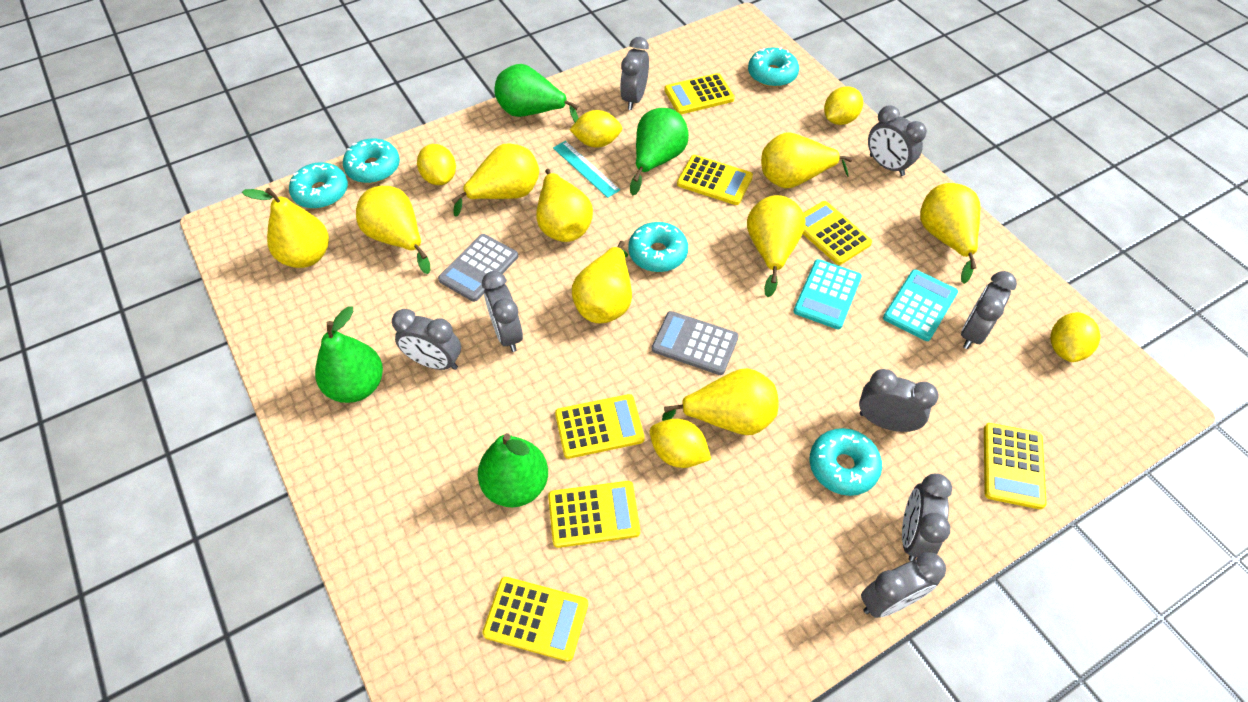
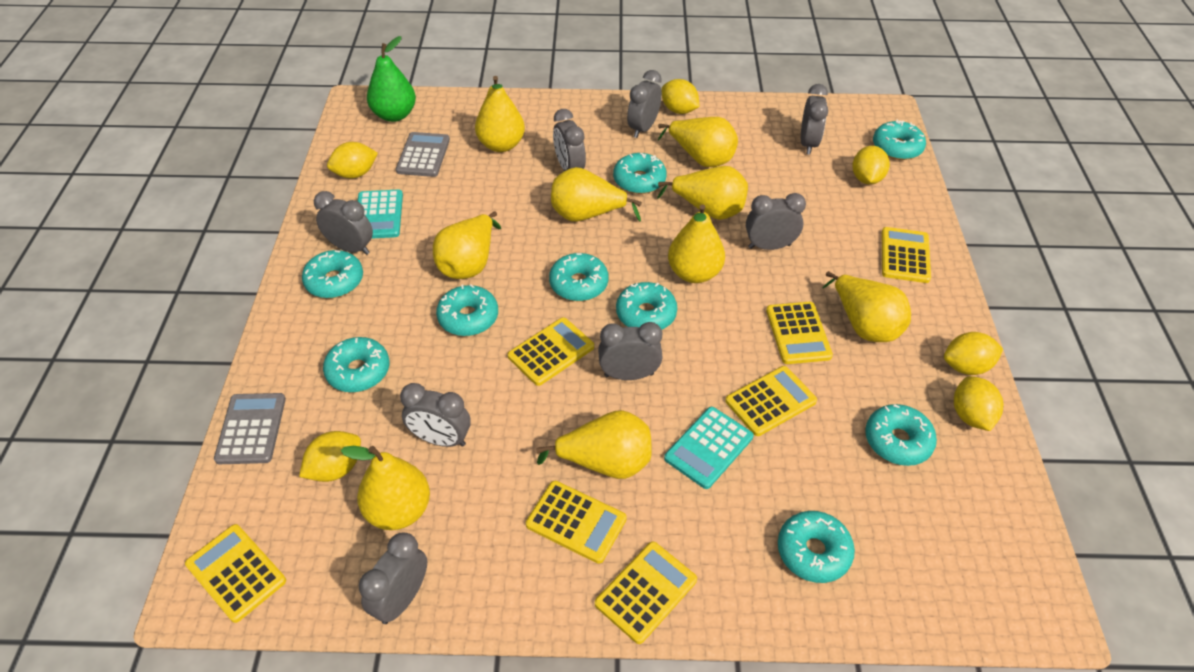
green pear: [315,306,383,403] [478,433,548,507] [494,64,579,122] [630,108,689,196] = 4 -> [367,36,416,122] = 1
turquoise donut: [289,162,348,209] [343,139,400,183] [628,222,688,272] [748,47,799,87] [810,428,882,496] = 5 -> [302,250,363,298] [323,337,389,392] [436,284,498,336] [549,253,609,301] [613,153,667,194] [616,282,677,329] [778,511,855,583] [865,404,937,466] [873,120,926,160] = 9
turquoise ruler: [553,141,620,198] = 1 -> none = 0
yellow lemon: [417,144,456,185] [570,110,622,148] [650,419,711,468] [824,86,863,125] [1050,312,1100,362] = 5 -> [299,431,361,482] [327,142,378,178] [661,79,699,114] [852,146,890,185] [944,332,1003,375] [954,376,1003,431] = 6

